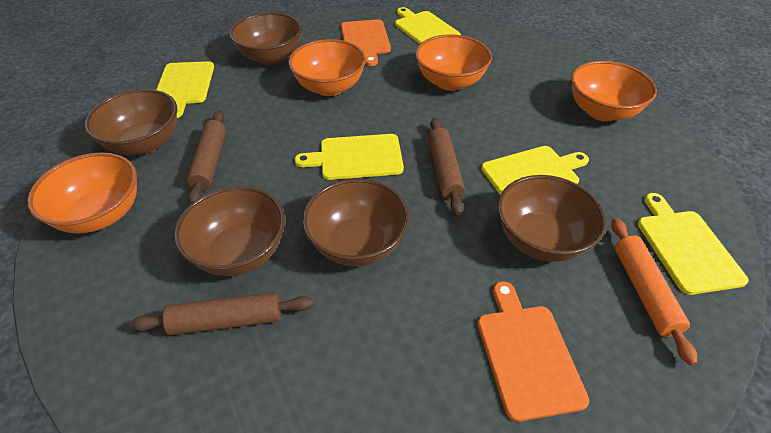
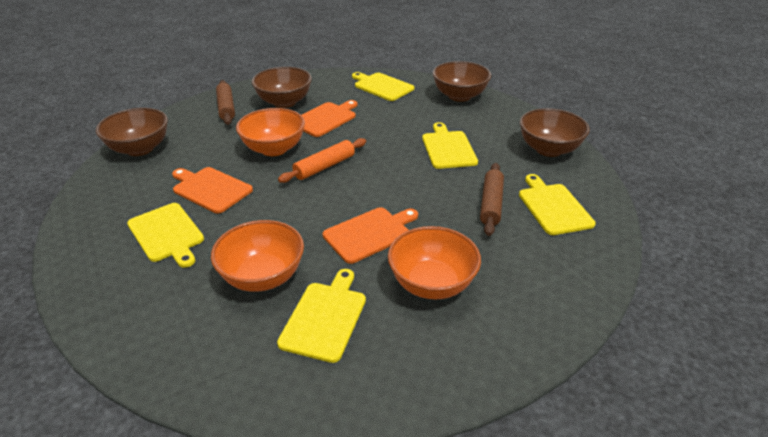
brown bowl: [85,89,177,155] [174,186,285,276] [230,12,302,65] [303,179,409,266] [498,175,606,262] = 5 -> [96,108,168,156] [252,67,312,108] [433,61,491,102] [520,108,590,157] = 4
brown rolling pin: [130,292,313,335] [187,110,226,204] [428,118,465,216] = 3 -> [216,80,235,125] [480,163,504,236] = 2
orange bowl: [27,153,137,234] [289,39,366,96] [415,34,492,91] [571,61,657,121] = 4 -> [211,220,304,292] [236,108,305,156] [388,226,481,299] = 3
orange cutting board: [341,19,391,66] [477,281,589,422] = 2 -> [172,167,253,213] [301,100,357,137] [323,207,418,264] = 3

